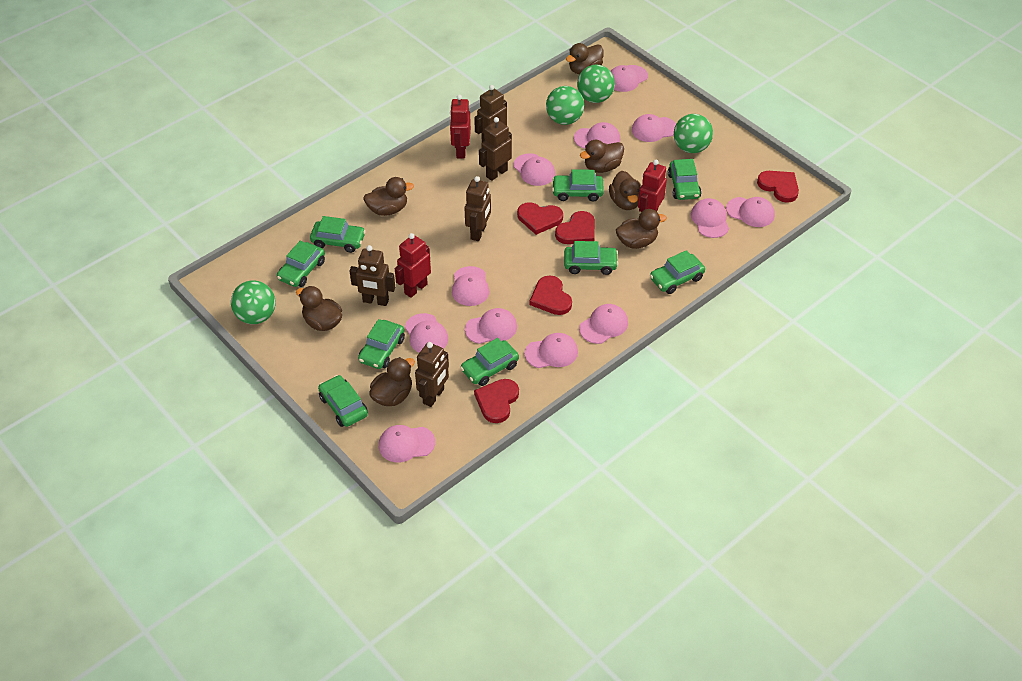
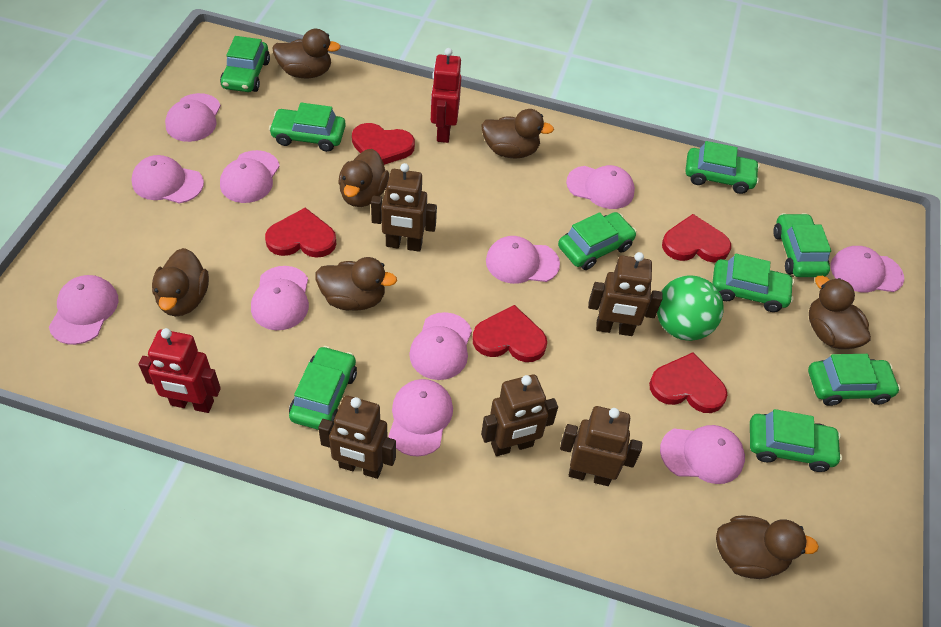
green ball: [231,280,276,324] [546,86,584,125] [577,65,615,103] [674,114,713,153] = 4 -> [657,275,724,341] = 1
pink cap: [379,425,435,462] [405,313,448,353] [452,266,490,306] [465,308,517,344] [513,153,555,186] [525,333,578,368] [574,122,620,148] [579,304,628,344] [611,65,648,92] [632,114,676,142] [691,198,729,238] [726,197,775,227] = 12 -> [49,275,118,345] [132,155,204,204] [165,93,221,142] [220,150,280,203] [251,266,309,330] [389,379,453,457] [409,312,472,380] [486,236,560,284] [566,165,635,209] [660,425,745,484] [831,246,904,292] = 11
red robot: [395,233,431,298] [450,95,471,159] [638,160,667,212] = 3 -> [138,328,221,413] [431,48,461,143] = 2

